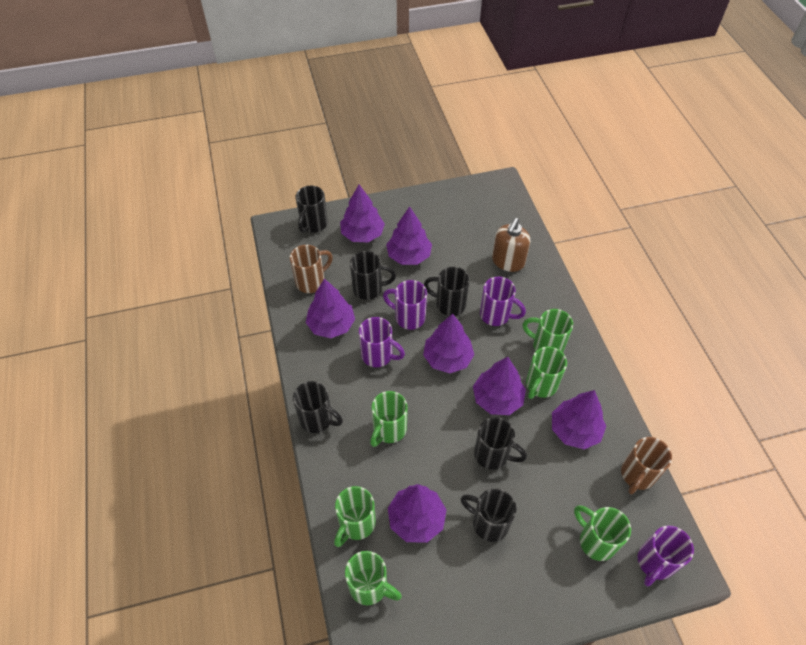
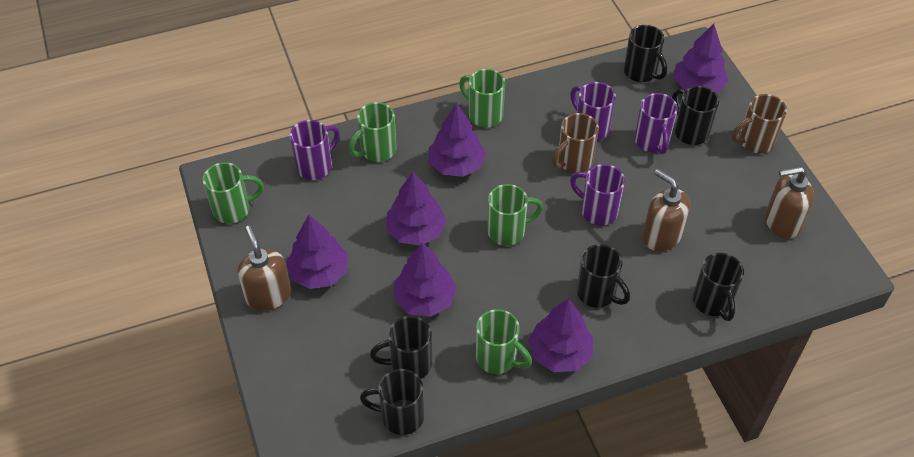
brown soap dispenser: [492,218,530,272] = 1 -> [238,226,291,311] [642,169,690,251] [765,166,814,239] = 3
green mug: [334,486,376,547] [345,551,402,605] [370,391,408,447] [523,309,573,353] [526,346,567,399] [574,505,631,561] = 6 -> [203,162,264,224] [349,102,396,162] [459,69,505,127] [476,309,532,374] [487,184,543,246] = 5
purple tree: [306,279,355,338] [340,185,385,242] [386,206,432,265] [388,484,447,543] [423,314,474,373] [473,357,526,415] [552,390,606,449] = 7 -> [286,215,348,289] [386,172,446,246] [394,242,457,317] [429,104,486,177] [528,298,594,372] [673,24,728,93] = 6

